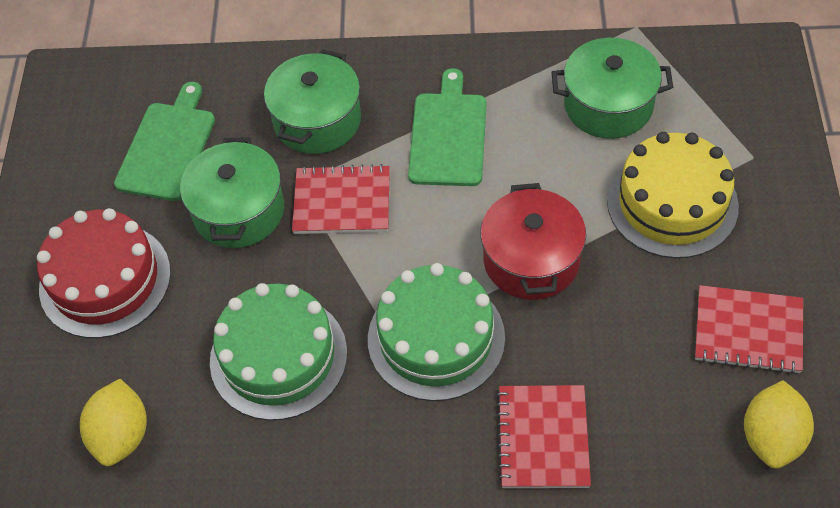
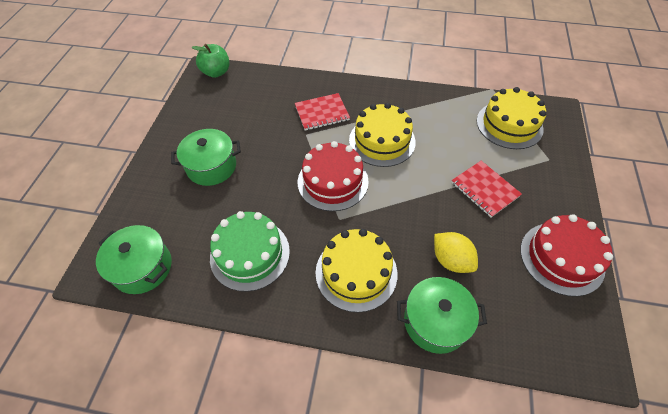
green apple: none = 0 -> [192,44,230,78] = 1
green cake: [210,283,347,420] [368,263,505,401] = 2 -> [210,211,290,292] = 1
green cutting board: [114,82,215,201] [408,68,486,186] = 2 -> none = 0
red cake: [37,208,171,338] = 1 -> [298,141,369,211] [520,214,613,297] = 2
red notebook: [292,164,390,234] [496,385,591,488] [695,285,803,374] = 3 -> [295,93,350,131] [451,161,522,217] = 2
red pot: [481,183,586,300] = 1 -> none = 0
yellow cake: [607,132,739,258] = 1 -> [316,229,397,312] [349,103,416,167] [477,87,546,149] = 3
yellow lemon: [80,379,147,466] [744,380,814,469] = 2 -> [434,232,478,273] = 1

